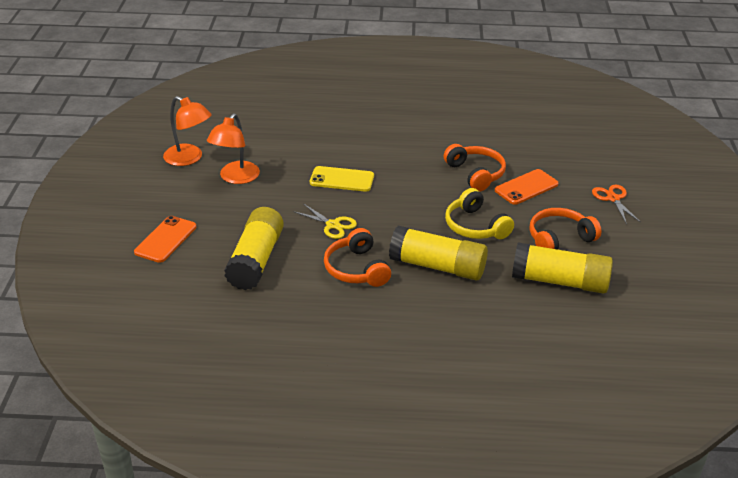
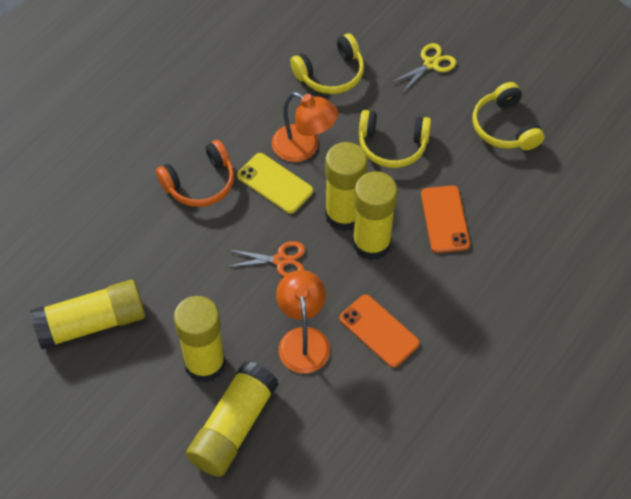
orange headphones: [324,228,391,287] [444,144,506,192] [529,208,602,250] = 3 -> [156,140,235,207] = 1
yellow glue stick: [224,207,284,290] [389,226,488,280] [512,243,613,294] = 3 -> [30,280,145,349] [174,296,226,383] [186,361,279,477] [325,142,367,231] [352,171,398,260] = 5
yellow headphones: [445,188,514,239] = 1 -> [290,33,364,94] [359,110,431,168] [473,82,545,150] = 3

